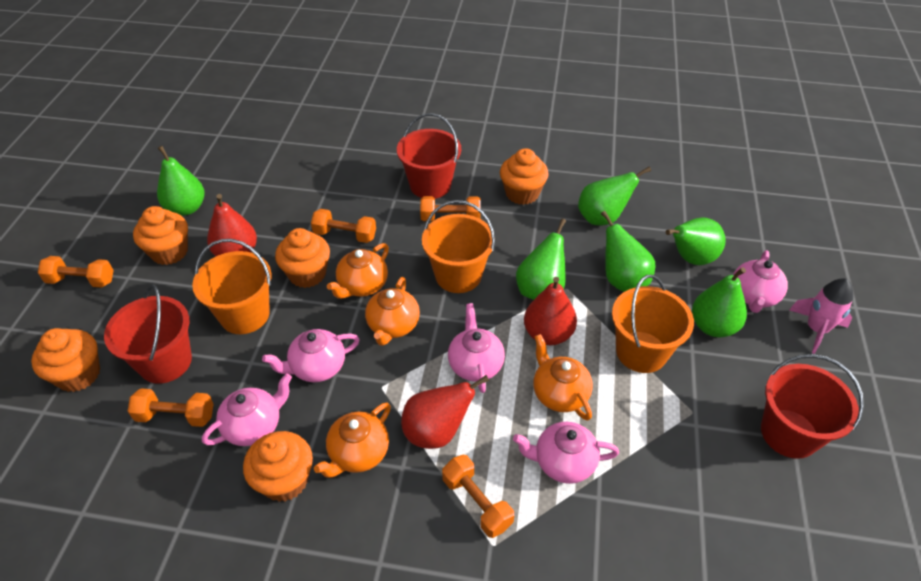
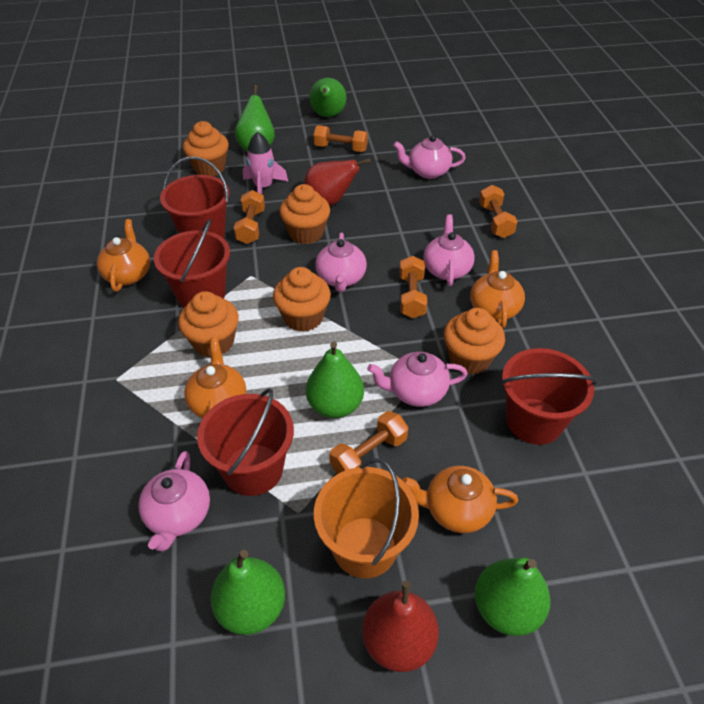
green pear: [157,146,205,216] [516,219,566,300] [578,167,651,225] [601,211,656,292] [666,218,726,265] [692,267,747,337] = 6 -> [210,550,285,635] [235,85,275,152] [306,341,364,418] [309,78,346,117] [475,558,551,636] = 5
orange bucket: [192,239,272,334] [422,200,495,293] [612,275,694,373] = 3 -> [314,458,419,578] = 1
red bucket: [104,285,192,384] [397,113,461,199] [761,354,864,459] = 3 -> [154,219,230,308] [160,157,230,238] [197,388,294,496] [501,348,597,445] = 4
red pear: [207,194,257,256] [401,375,489,449] [524,277,577,345] = 3 -> [304,158,371,206] [362,581,439,672] = 2

